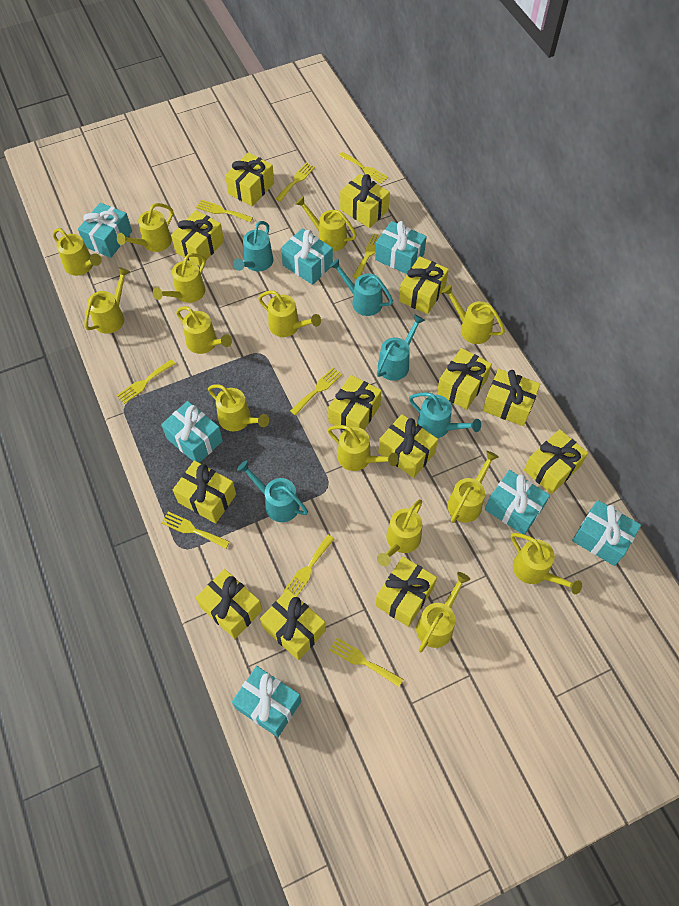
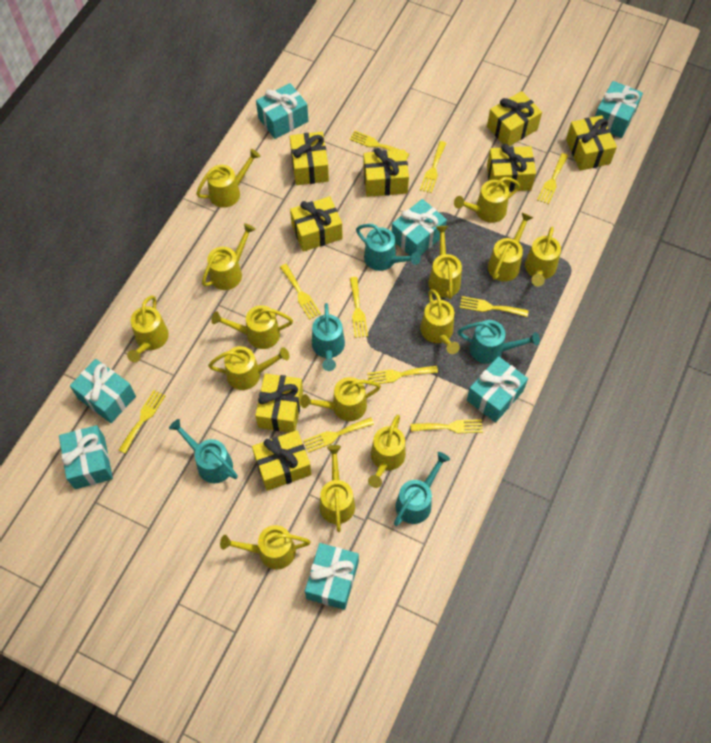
yellow fork: [116,359,175,404] [161,512,230,549] [196,200,253,222] [275,163,315,202] [283,535,334,596] [290,367,342,415] [329,638,403,687] [338,152,388,184] [353,233,381,279] = 9 -> [119,390,166,454] [280,264,321,320] [303,417,374,453] [349,131,410,158] [350,277,368,338] [367,365,438,386] [411,419,483,433] [420,141,446,193] [460,296,529,317] [537,153,568,204] = 10
yellow gift: [171,210,224,266] [173,461,236,524] [196,569,262,639] [225,152,274,206] [260,589,326,660] [328,375,382,431] [340,174,390,228] [375,557,437,627] [378,414,438,478] [399,256,449,314] [437,348,492,410] [482,369,541,426] [524,429,588,494] = 13 -> [252,430,312,491] [255,373,303,432] [290,132,329,185] [290,196,343,252] [363,148,409,197] [487,91,542,146] [487,144,536,192] [566,115,617,171] = 8

